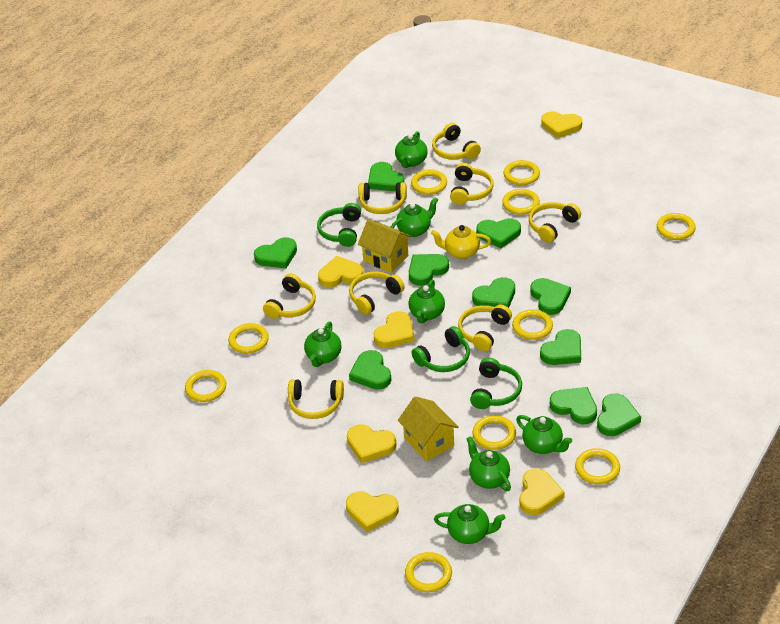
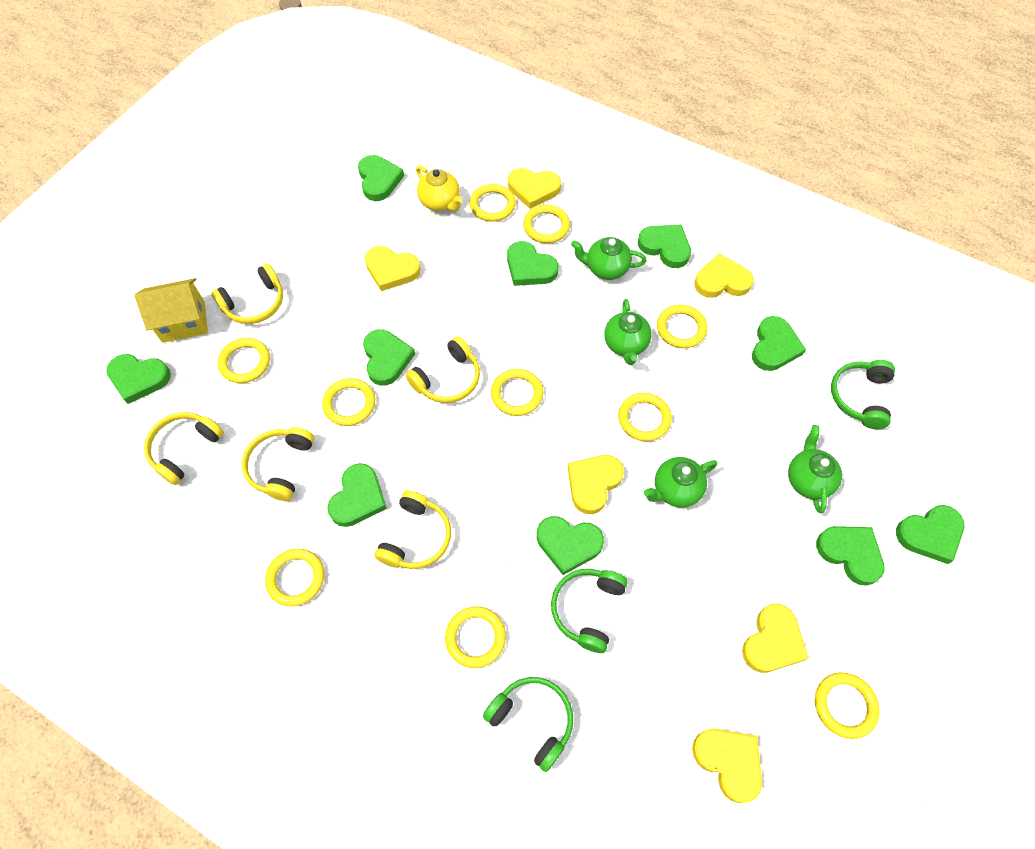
green teapot: [304,321,342,367] [391,197,438,237] [395,131,428,168] [408,280,445,324] [434,504,506,544] [467,436,511,491] [516,415,572,454] = 7 -> [571,237,647,280] [604,299,652,365] [644,457,717,508] [788,425,842,513] = 4
yellow headphones: [263,273,316,319] [288,379,344,419] [349,271,405,315] [358,182,407,214] [432,123,481,160] [450,163,494,205] [458,305,512,351] [529,202,581,243] = 8 -> [144,412,224,485] [211,264,283,324] [242,427,314,501] [375,490,451,569] [406,336,480,403] = 5
yellow house: [358,219,411,273] [398,396,459,462] = 2 -> [134,278,208,343] = 1

